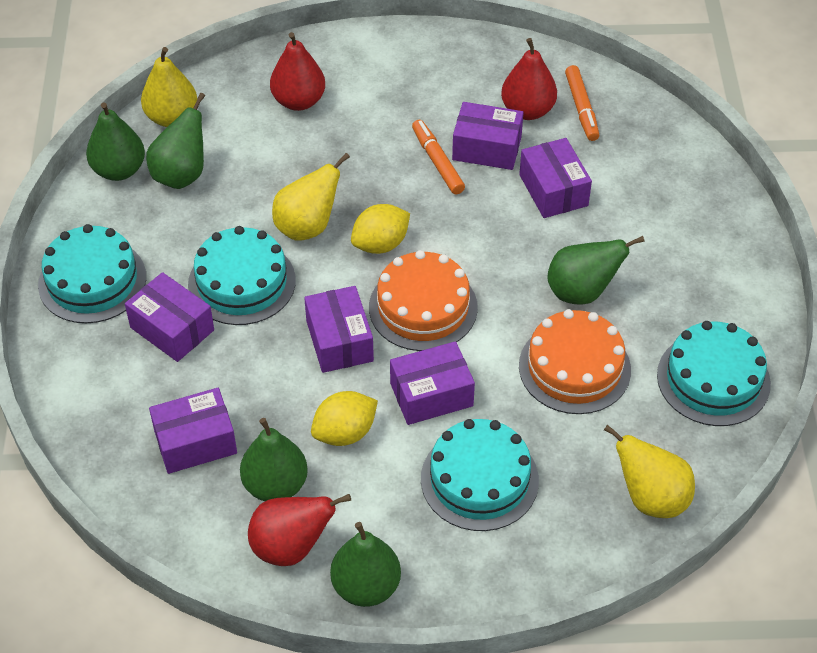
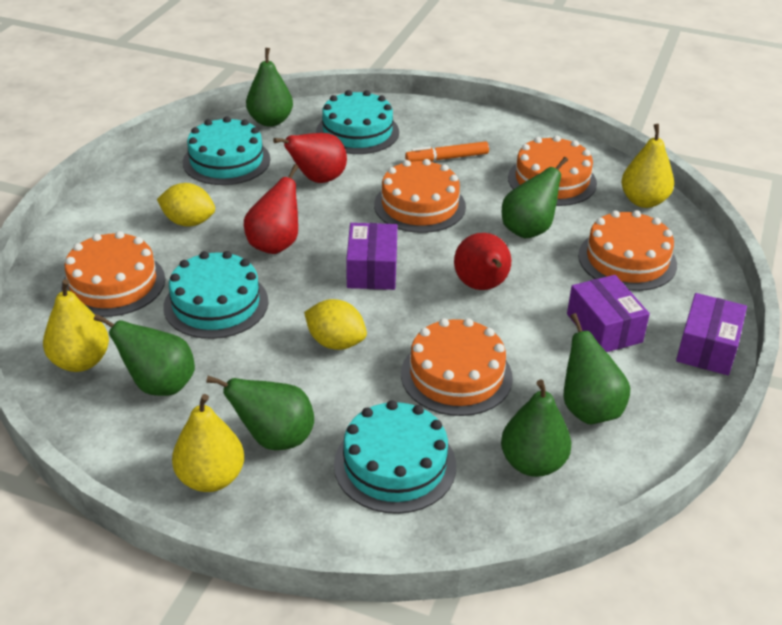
green pear: [86,102,145,181] [146,93,205,189] [240,418,308,501] [330,522,401,607] [547,236,645,305] = 5 -> [94,314,195,396] [206,376,314,450] [246,48,293,127] [501,380,571,477] [502,157,568,239] [564,313,630,424] = 6
orange cake: [369,250,478,351] [519,309,631,414] = 2 -> [61,231,165,317] [374,159,466,233] [401,318,513,416] [508,136,597,206] [578,210,677,291] = 5
orange marker: [412,120,465,194] [565,65,599,141] = 2 -> [405,141,489,162] = 1
purple box: [125,272,214,362] [149,388,237,474] [304,286,374,373] [390,341,475,425] [452,102,524,170] [519,138,592,218] = 6 -> [346,223,398,290] [567,275,650,352] [676,293,747,375] = 3

